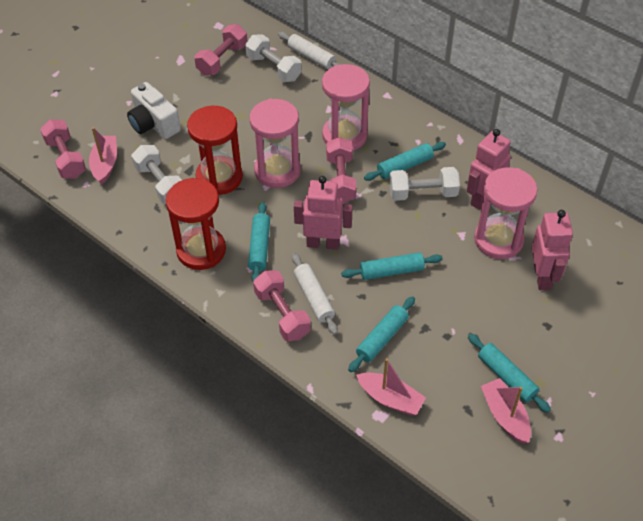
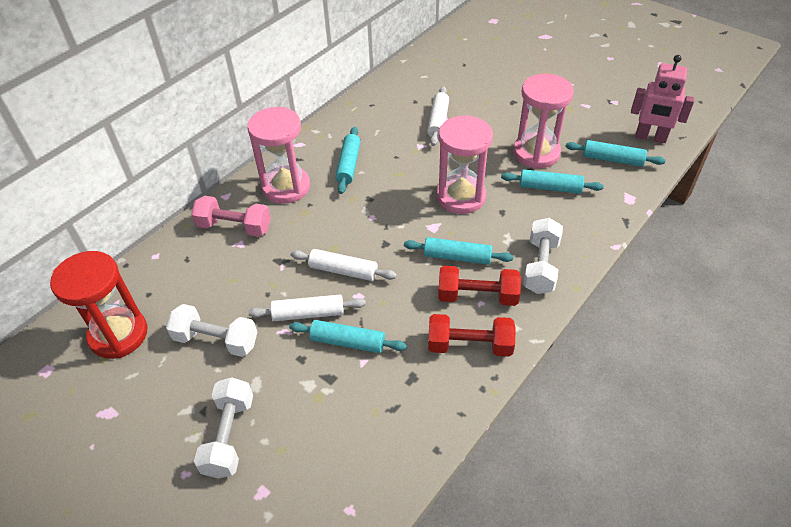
pink boat: [89,127,117,184] [356,358,426,415] [481,378,531,443] = 3 -> none = 0
pink dumbbell: [40,119,86,179] [194,24,247,76] [253,270,311,341] [326,137,357,203] = 4 -> [191,196,271,237] = 1
pink robot: [294,176,353,250] [467,129,511,210] [531,210,573,290] = 3 -> [631,55,695,143] = 1
red dumbbell: none = 0 -> [428,314,516,357] [438,266,521,306] = 2
red hourglass: [166,178,226,270] [187,106,243,195] = 2 -> [50,251,147,359] = 1
white camera: [127,82,181,139] = 1 -> none = 0
white rolling pin: [278,32,341,69] [292,253,338,335] = 2 -> [248,295,366,321] [291,249,397,281] [427,86,449,146] = 3

